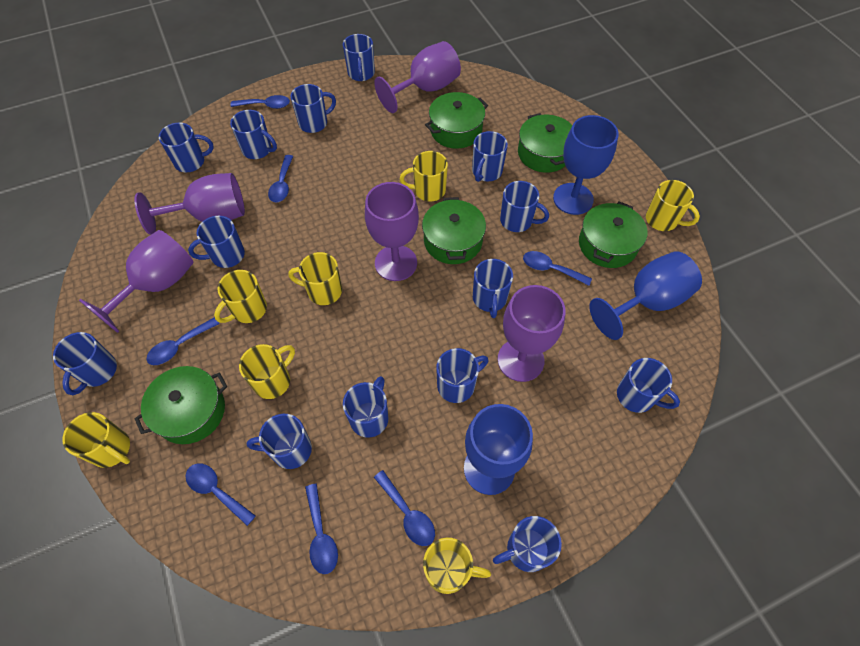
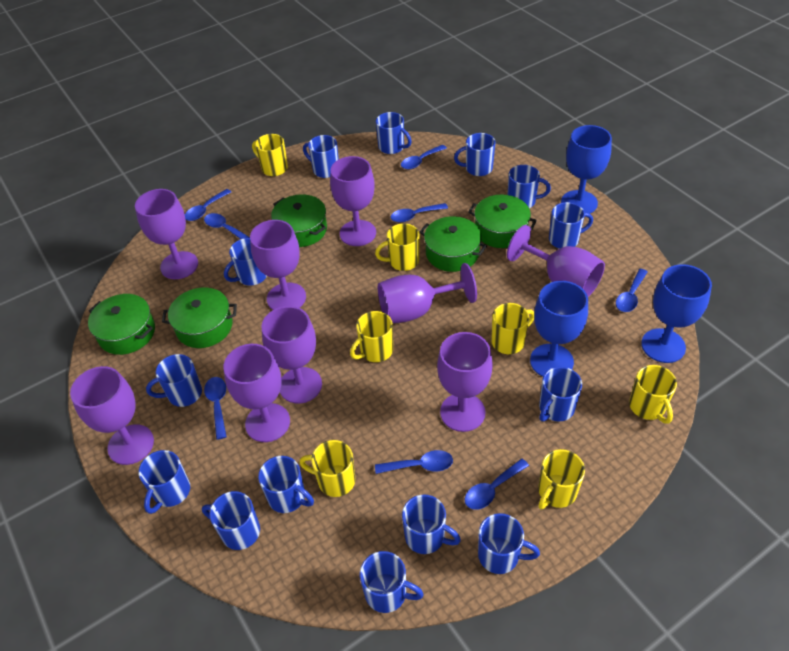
blue spoon: [146,317,220,365] [186,463,256,526] [230,95,290,109] [268,155,293,202] [305,483,338,574] [374,470,435,546] [523,251,592,286] = 7 -> [185,189,231,221] [204,213,250,239] [204,377,227,440] [375,450,453,474] [391,203,448,222] [401,145,447,169] [465,458,529,510] [616,269,648,312] = 8
purple goblet: [79,230,194,333] [134,173,245,235] [365,182,419,281] [374,41,461,113] [498,285,566,382] = 5 -> [70,366,154,465] [135,189,198,279] [224,344,290,442] [250,220,306,310] [262,306,322,404] [330,156,376,246] [378,263,477,323] [437,332,493,432] [507,225,605,297] = 9

